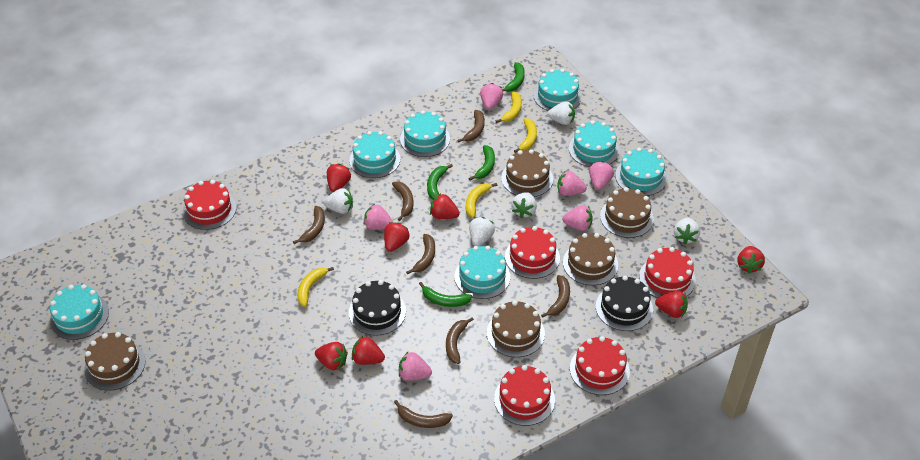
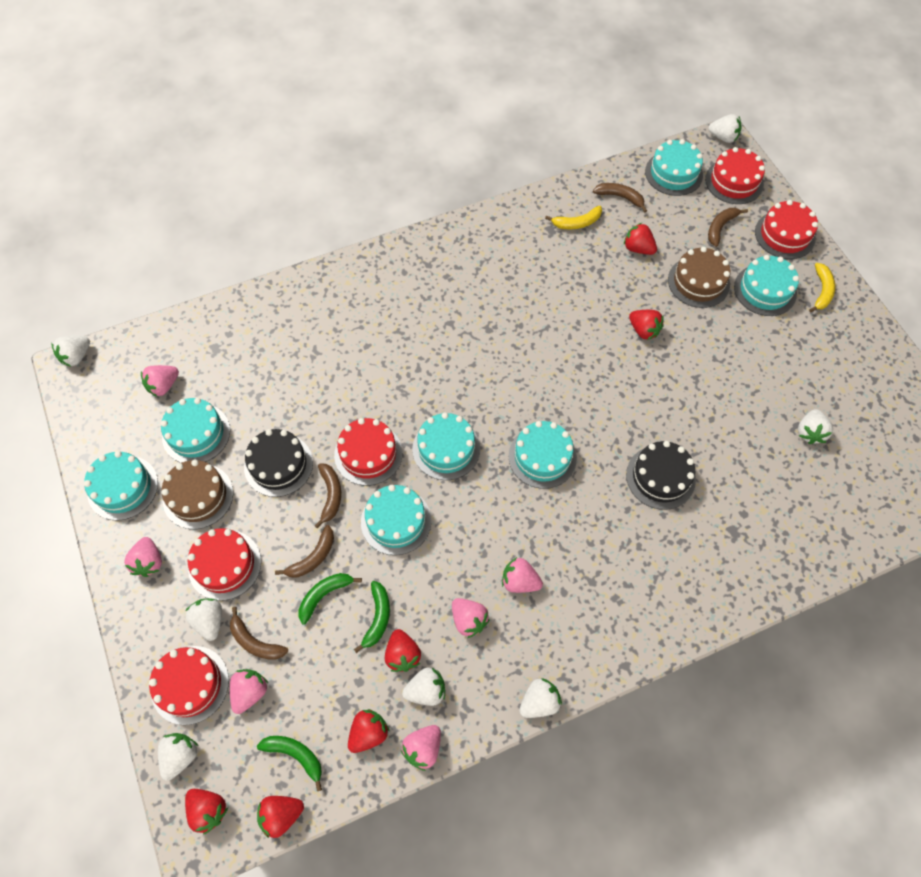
brown banana: [293,206,325,244] [392,181,413,221] [394,400,453,428] [406,234,435,275] [446,317,474,364] [458,110,485,143] [541,275,570,318] = 7 -> [230,607,288,660] [275,525,334,577] [315,463,341,528] [593,183,647,212] [708,208,748,247] = 5
brown cake: [84,332,146,391] [487,300,545,357] [501,149,553,197] [563,233,618,285] [600,187,654,238] = 5 -> [162,460,233,529] [668,247,731,308] = 2
green banana: [419,282,473,307] [427,164,453,200] [469,145,495,180] [502,62,525,92] = 4 -> [257,736,322,791] [299,573,362,625] [354,581,390,653] = 3
red strawberry: [315,342,348,370] [327,164,351,192] [352,336,385,365] [384,222,410,252] [430,193,460,219] [655,290,688,318] [737,246,765,273] = 7 -> [185,789,228,835] [257,796,304,838] [348,709,390,753] [385,629,421,672] [624,223,657,255] [629,310,664,340] = 6
white strawberry: [324,188,353,214] [469,217,495,247] [511,192,537,218] [547,101,575,125] [674,218,700,245] = 5 -> [52,336,90,367] [158,733,199,781] [185,599,222,641] [402,668,445,706] [519,678,562,718] [708,114,742,143] [798,409,833,444] = 7
yellow banana: [297,267,334,307] [466,183,497,218] [496,91,522,123] [514,118,537,153] = 4 -> [545,206,602,230] [809,263,835,312] = 2

